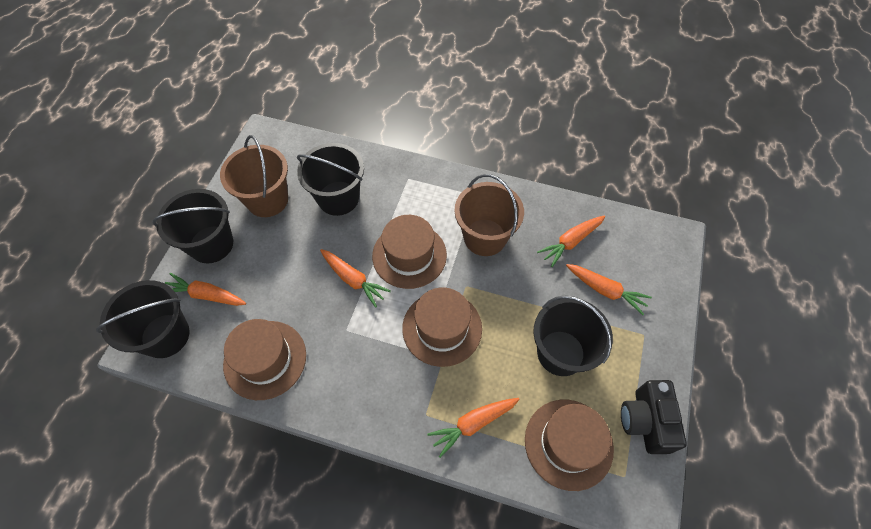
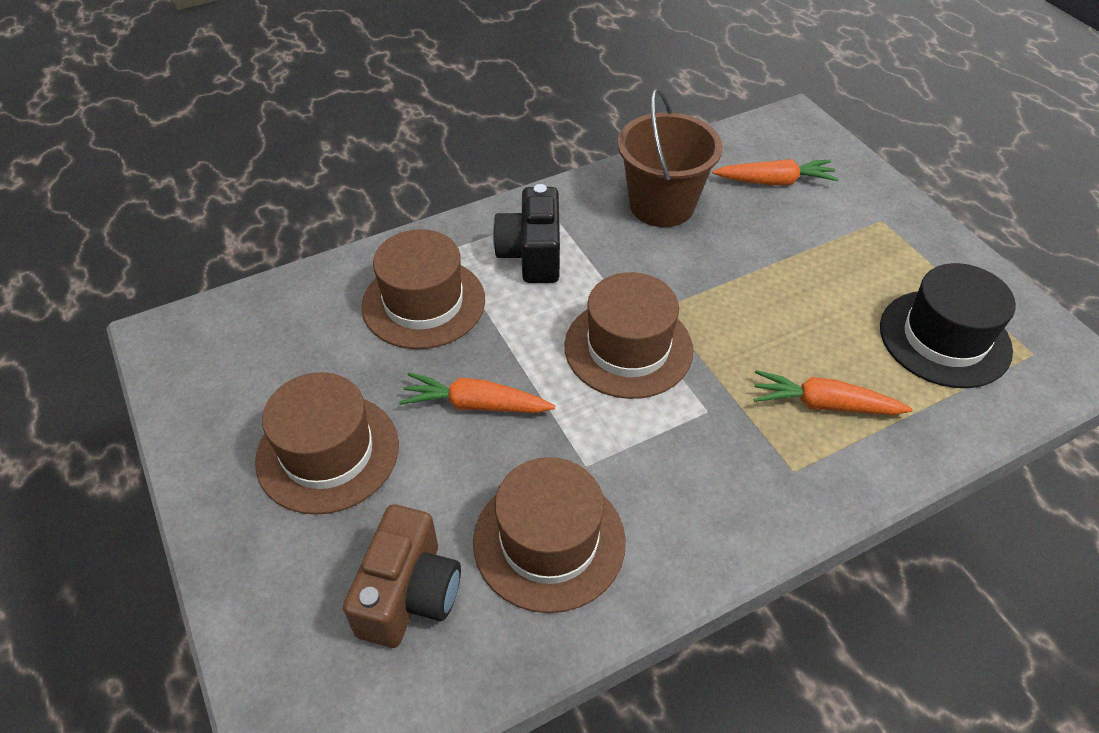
black bucket: [96,280,190,358] [152,189,233,263] [297,143,364,216] [533,295,613,376] = 4 -> none = 0
black hat: none = 0 -> [880,263,1016,388] = 1
brown bucket: [220,135,288,217] [455,174,524,256] = 2 -> [618,88,723,227] = 1
brown camera: none = 0 -> [343,504,461,648] = 1
orange carrot: [165,273,246,306] [320,249,391,307] [427,398,520,458] [537,216,605,267] [566,264,652,315] = 5 -> [399,372,555,413] [712,159,839,185] [753,370,913,415] = 3

